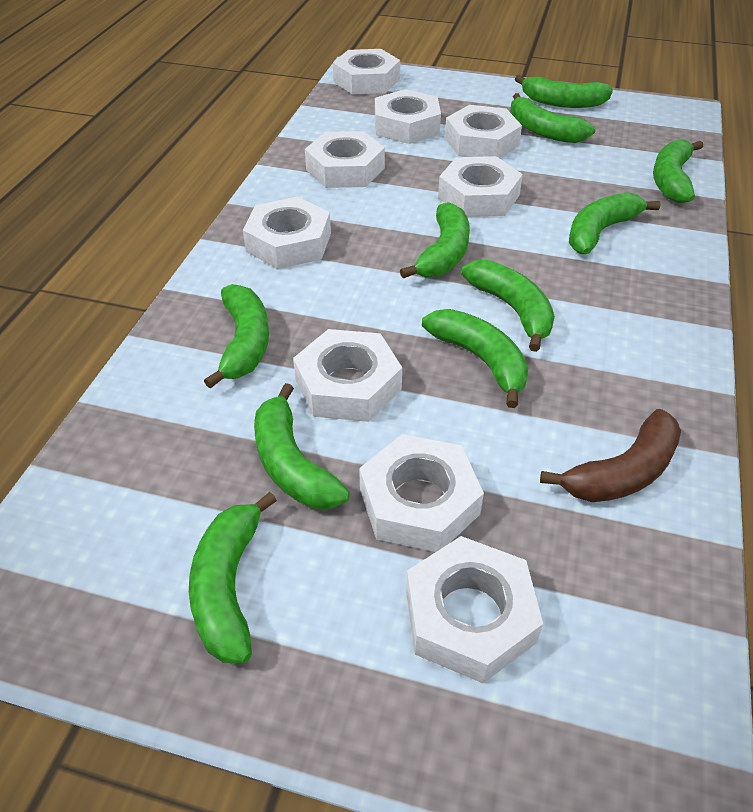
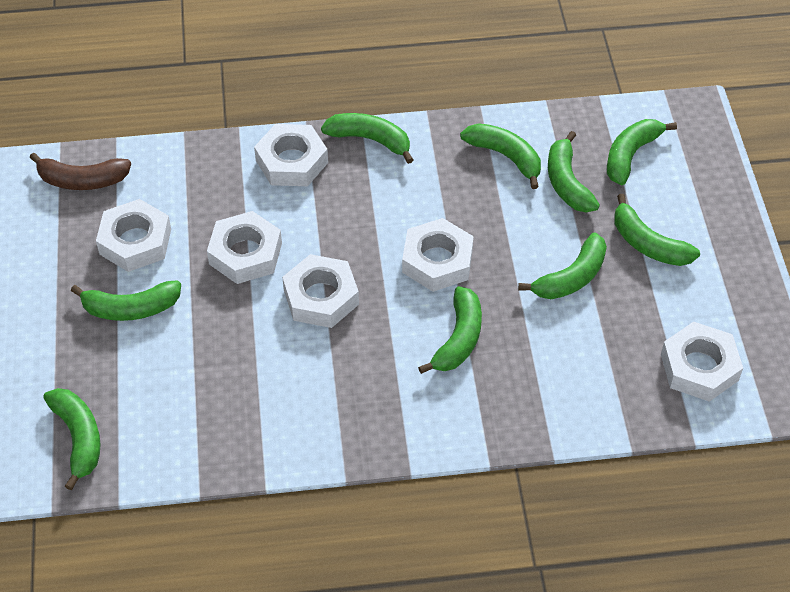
green banana: [189,492,277,663] [204,284,269,389] [254,383,350,509] [400,202,470,278] [422,309,529,408] [461,260,555,352] [510,93,596,143] [515,75,613,108] [569,192,660,254] [653,139,703,203] = 10 -> [44,388,101,490] [71,281,181,321] [321,113,413,164] [418,286,482,374] [460,123,541,189] [518,232,607,299] [548,131,600,212] [607,119,677,185] [615,194,700,266] = 9
white nut: [243,197,331,269] [293,329,402,422] [305,131,385,188] [333,49,400,94] [359,434,484,552] [375,89,441,144] [406,536,543,683] [438,156,523,217] [445,105,522,158] = 9 -> [96,199,171,272] [207,211,282,284] [254,124,328,186] [282,254,359,328] [402,218,474,292] [661,322,743,402] = 6

